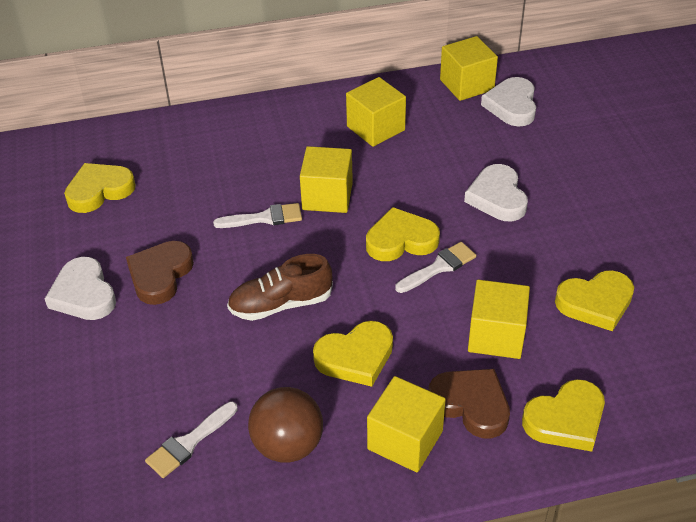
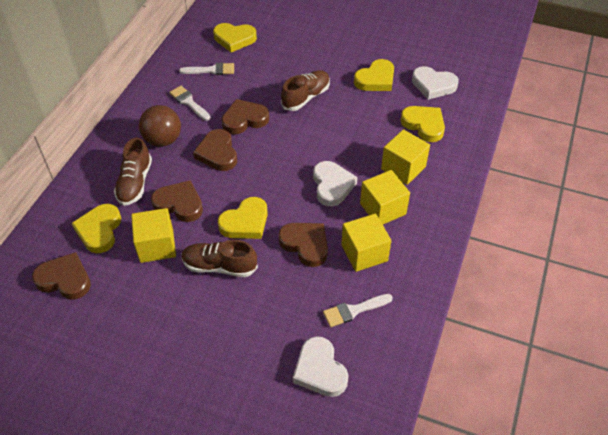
brown heart: [126,241,194,305] [429,369,510,439] = 2 -> [32,252,91,300] [151,180,203,222] [193,129,237,171] [222,99,269,135] [278,223,328,267] = 5
brown shoe: [227,254,333,321] = 1 -> [114,137,152,206] [181,240,258,277] [281,70,330,111] = 3
yellow cube: [300,146,353,213] [346,77,406,147] [367,376,446,472] [440,36,498,101] [468,280,530,359] = 5 -> [131,208,176,263] [341,214,391,272] [360,170,410,225] [381,129,430,185] = 4

